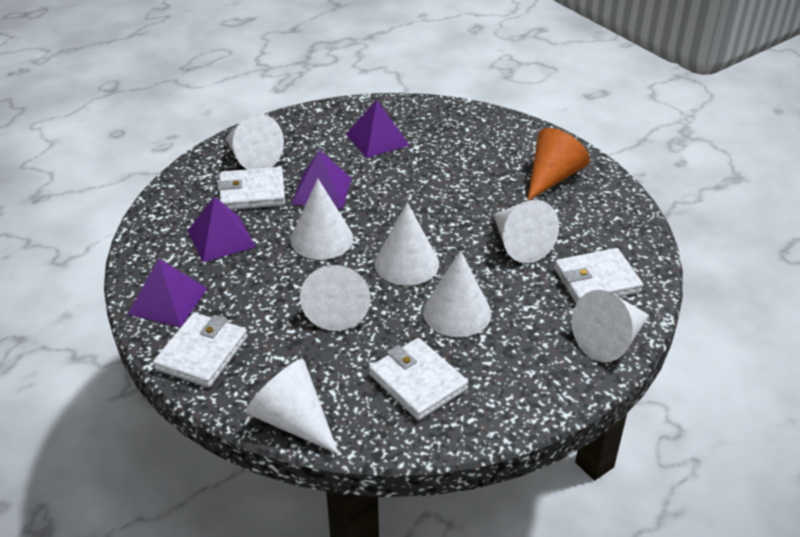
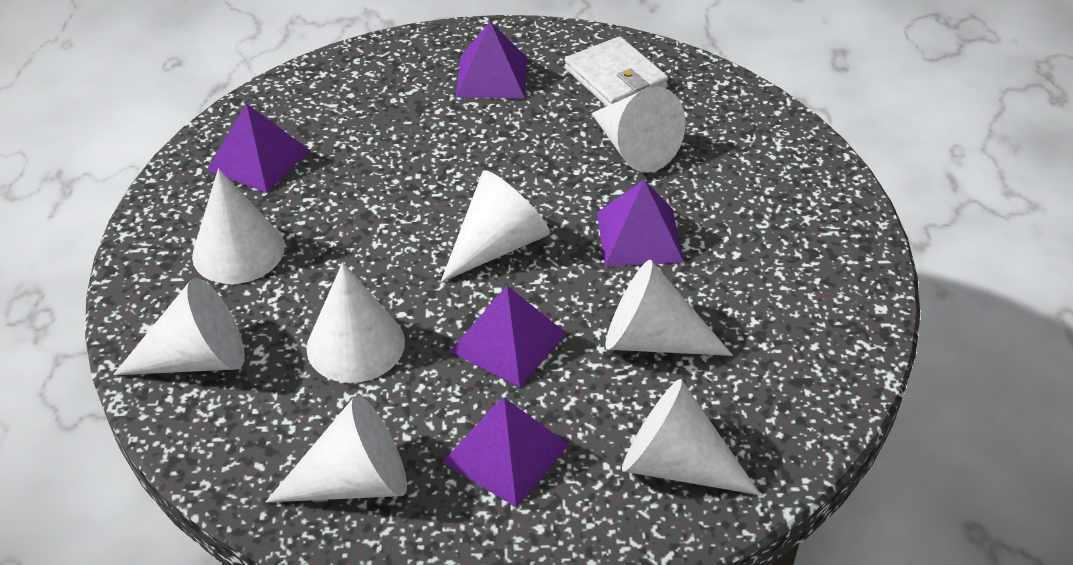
orange cone: [527,128,590,201] = 1 -> none = 0
purple pyramid: [127,258,208,327] [187,197,256,262] [291,150,352,209] [346,100,409,158] = 4 -> [207,103,309,193] [442,398,569,507] [450,286,567,388] [456,21,527,98] [597,180,684,266] = 5
white wallet: [153,312,248,388] [217,167,285,210] [369,338,468,420] [554,248,643,303] = 4 -> [564,36,668,106] = 1

